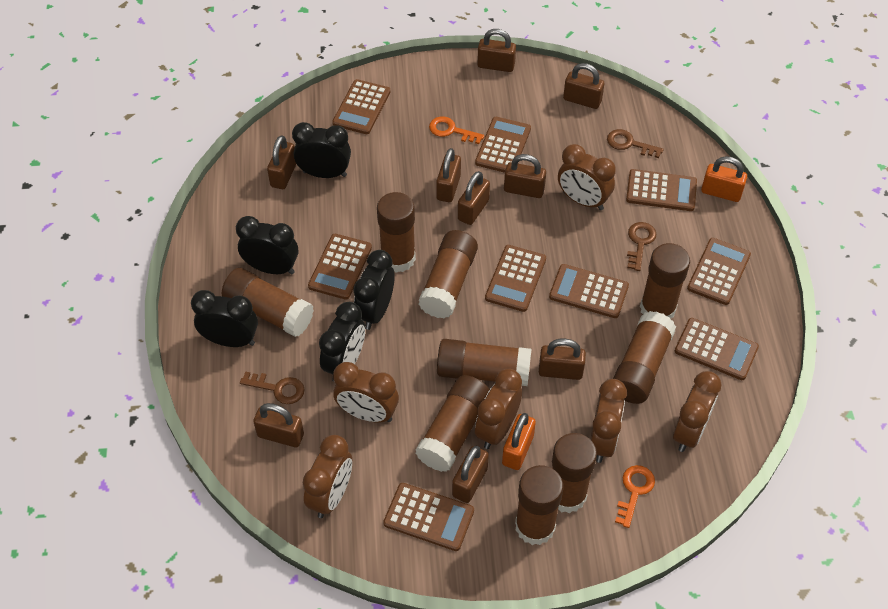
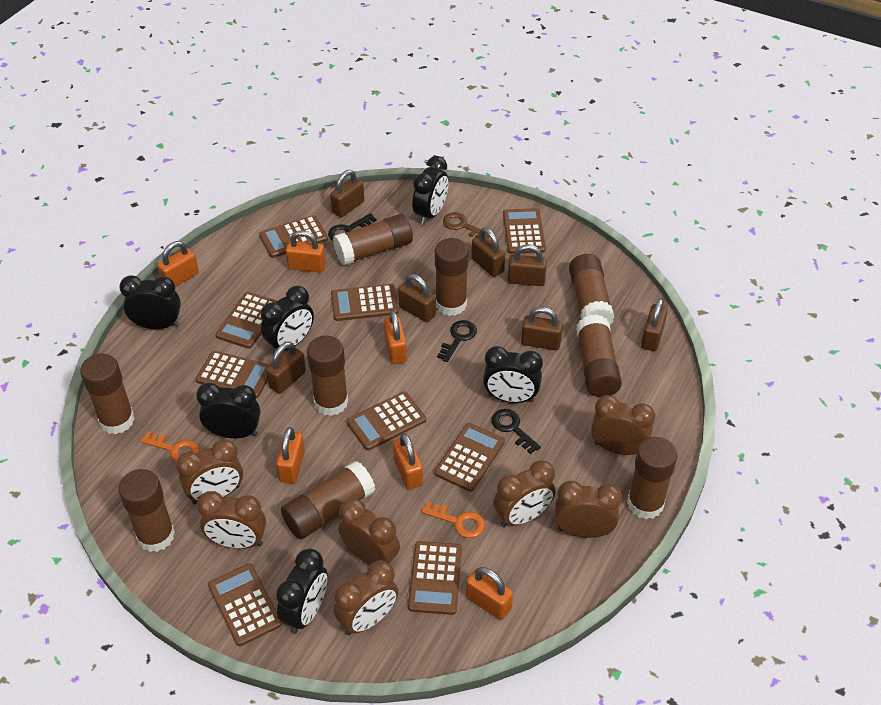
black clock: [191,290,258,347] [236,216,298,274] [292,122,351,178] [319,302,365,382] [353,250,395,330] = 5 -> [119,275,181,329] [196,383,261,438] [261,286,314,354] [276,549,328,634] [412,156,448,225] [483,346,543,403] = 6
black key: none = 0 -> [328,213,377,240] [437,320,477,362] [492,409,541,454] = 3
brown clock: [303,435,352,518] [333,362,399,423] [475,369,522,449] [558,144,616,210] [590,379,627,463] [673,371,721,452] = 6 -> [176,439,243,504] [197,491,266,549] [334,560,399,635] [338,498,400,565] [493,460,555,528] [555,481,622,538] [591,395,655,455] = 7
brown key: [240,371,305,404] [607,129,664,158] [627,222,656,271] = 3 -> [443,212,489,238] = 1
brown padlock: [253,403,304,447] [267,135,296,189] [436,148,461,202] [452,446,489,503] [458,171,490,225] [477,29,516,72] [504,154,546,198] [539,339,586,380] [563,63,604,109] = 9 -> [266,342,306,394] [330,170,364,217] [398,274,436,322] [472,228,505,277] [508,244,547,286] [521,307,563,350] [641,298,668,351] = 7
orange padlock: [502,413,536,470] [701,156,747,202] = 2 -> [157,241,199,287] [276,427,305,484] [286,230,326,273] [384,311,407,364] [393,433,423,490] [466,567,513,620] = 6

